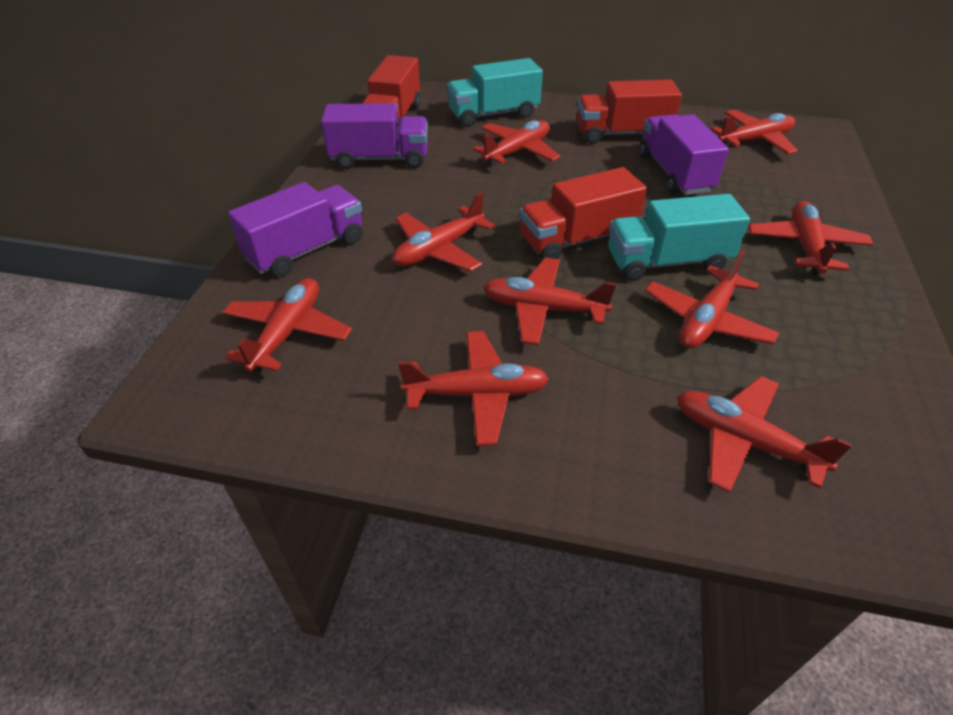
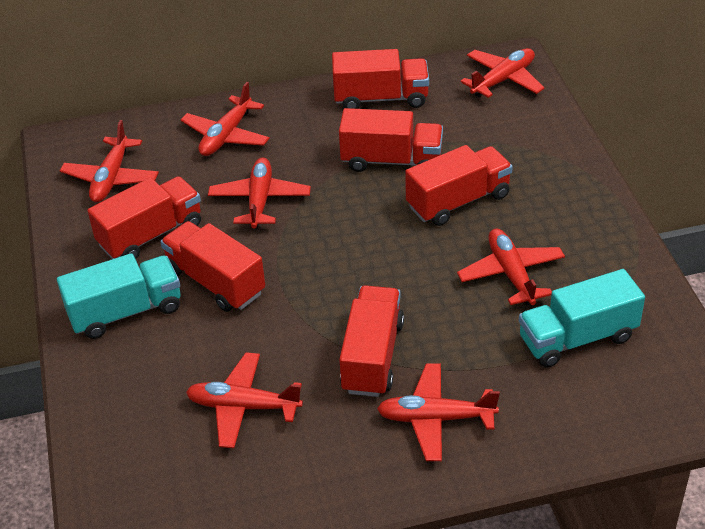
purple truck: [228,182,363,277] [321,103,428,169] [639,114,729,195] = 3 -> none = 0
red plane: [222,278,352,372] [393,192,495,272] [398,331,549,446] [473,120,561,166] [483,257,616,345] [645,250,779,348] [677,376,852,493] [711,110,798,154] [748,201,874,276] = 9 -> [60,120,159,203] [181,82,270,156] [186,352,303,448] [208,157,311,229] [377,363,500,461] [457,229,565,305] [460,48,544,98] = 7
red truck: [362,55,421,127] [519,167,647,260] [577,79,682,144] = 3 -> [87,176,201,259] [160,221,265,312] [332,49,429,109] [339,108,443,172] [339,285,404,397] [405,145,513,226] = 6

